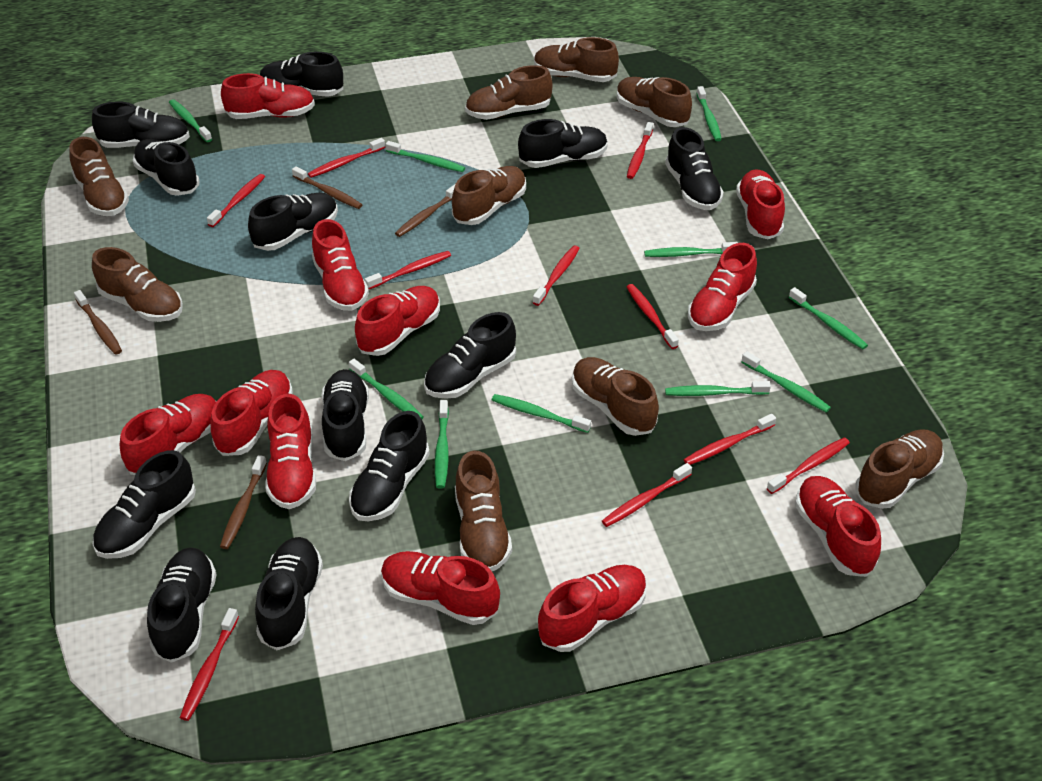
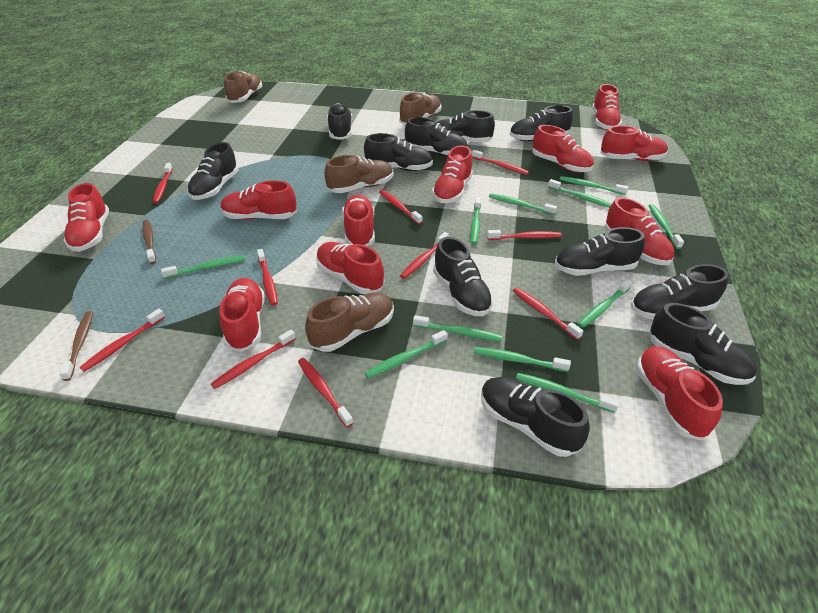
black shoe: [92,101,190,148] [93,450,196,559] [133,139,199,196] [147,547,217,663] [248,193,338,251] [255,537,323,650] [260,52,343,97] [322,369,369,461] [349,411,430,521] [424,312,516,399] [518,119,608,168] [665,127,724,210] = 12 -> [187,142,239,200] [327,103,352,140] [364,133,433,171] [405,117,468,157] [433,237,493,316] [437,110,495,142] [481,377,590,457] [510,105,573,141] [555,227,645,276] [631,264,728,320] [650,303,757,385] = 11
brown shoe: [69,137,129,216] [92,247,183,322] [452,166,526,225] [455,451,512,571] [465,65,552,120] [534,37,619,82] [572,357,659,436] [617,77,692,127] [855,429,944,509] = 9 -> [224,71,262,103] [305,292,394,352] [324,155,393,193] [399,92,442,125] = 4
brown toothbrush: [74,290,122,355] [220,455,267,549] [292,166,362,209] [395,184,455,237] = 4 -> [59,311,93,381] [142,220,156,264] = 2
green toothbrush: [169,99,212,142] [349,359,424,419] [385,141,465,172] [435,400,449,488] [492,394,591,433] [644,242,738,257] [665,381,771,396] [696,86,722,141] [741,351,831,413] [789,287,868,349] = 10 -> [161,255,245,279] [365,330,448,379] [413,315,503,342] [470,197,481,244] [473,347,571,372] [489,193,557,215] [516,373,619,413] [548,179,611,208] [560,176,628,195] [578,279,632,328] [649,204,684,249] = 11

